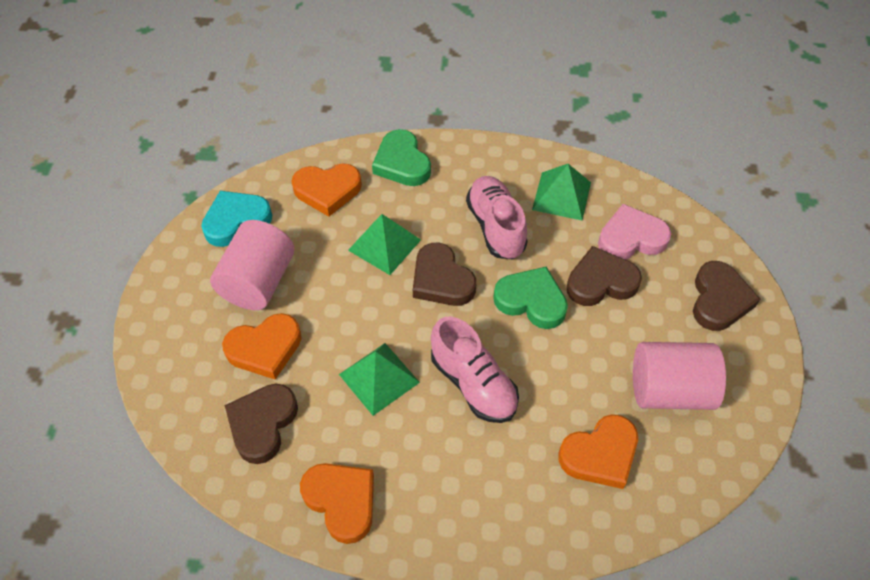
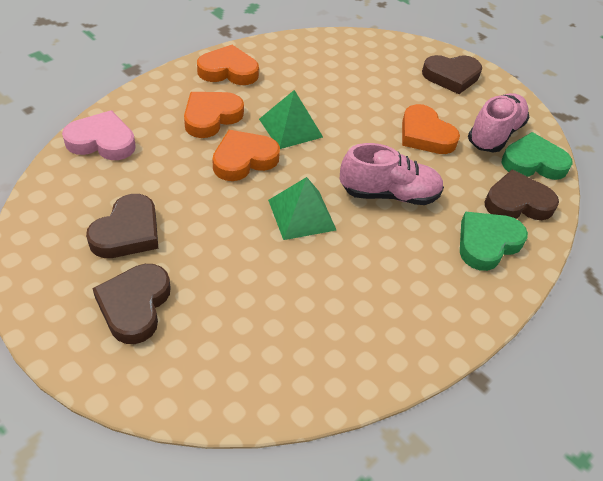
green pyramid: [339,343,420,416] [348,214,421,275] [532,164,591,221] = 3 -> [259,90,323,149] [268,177,336,240] = 2
pink cylinder: [210,220,295,310] [633,342,726,410] = 2 -> none = 0
turquoise heart: [201,191,272,247] = 1 -> none = 0

